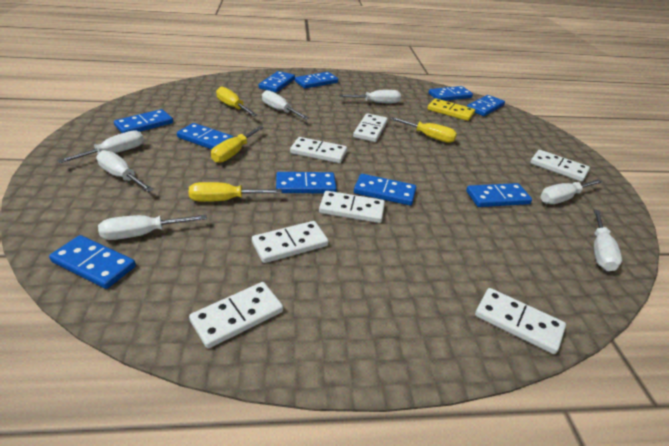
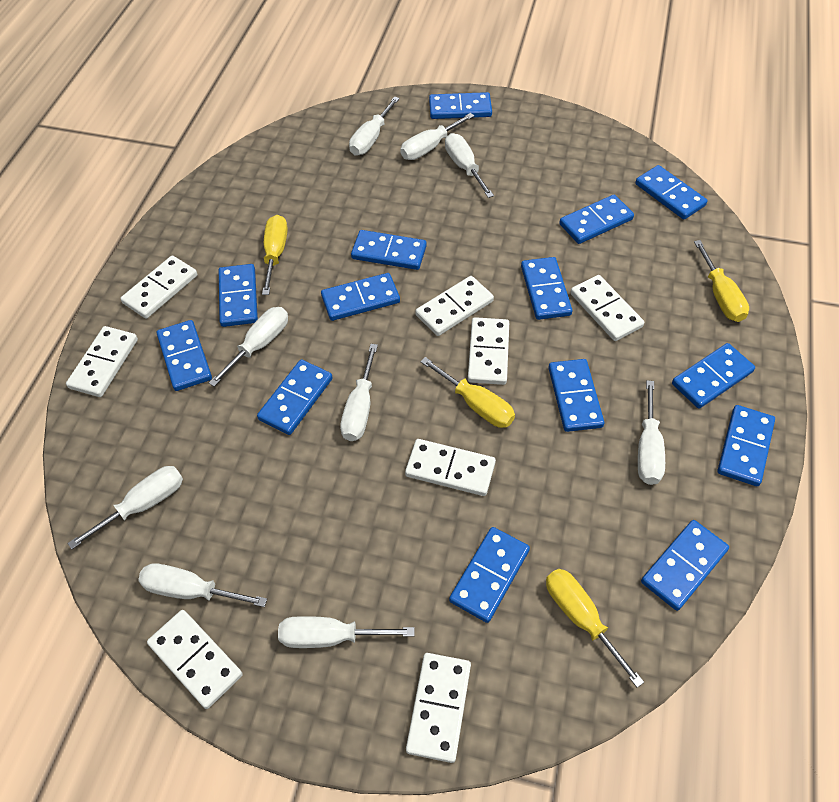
blue domino: [49,235,136,289] [114,109,173,133] [177,123,234,150] [259,71,295,92] [276,172,337,193] [295,72,338,88] [354,174,416,205] [428,86,473,101] [466,183,532,207] [467,95,505,116] = 10 -> [157,320,212,391] [219,264,258,327] [257,360,333,435] [321,273,400,321] [351,230,427,270] [429,92,492,119] [449,527,530,623] [521,257,572,320] [548,359,604,432] [559,195,634,244] [635,165,708,219] [641,520,729,611] [672,343,755,409] [718,405,775,486] = 14
white domino: [189,282,283,349] [252,221,329,263] [290,137,347,163] [319,191,385,223] [353,113,388,142] [475,288,566,354] [530,150,590,182] = 7 -> [66,326,138,397] [120,255,197,319] [147,610,243,709] [405,439,496,496] [406,653,471,763] [416,276,494,336] [468,317,509,385] [570,275,644,341] = 8
white screwdriver: [57,130,144,163] [96,150,154,192] [98,215,207,240] [262,90,309,119] [339,90,401,103] [540,179,602,204] [594,209,622,271] = 7 -> [67,466,183,550] [138,563,267,607] [209,307,288,387] [278,616,415,648] [340,344,378,441] [349,96,400,155] [400,113,474,160] [445,133,494,198] [638,380,665,485] = 9
yellow domino: [428,98,475,121] = 1 -> none = 0

